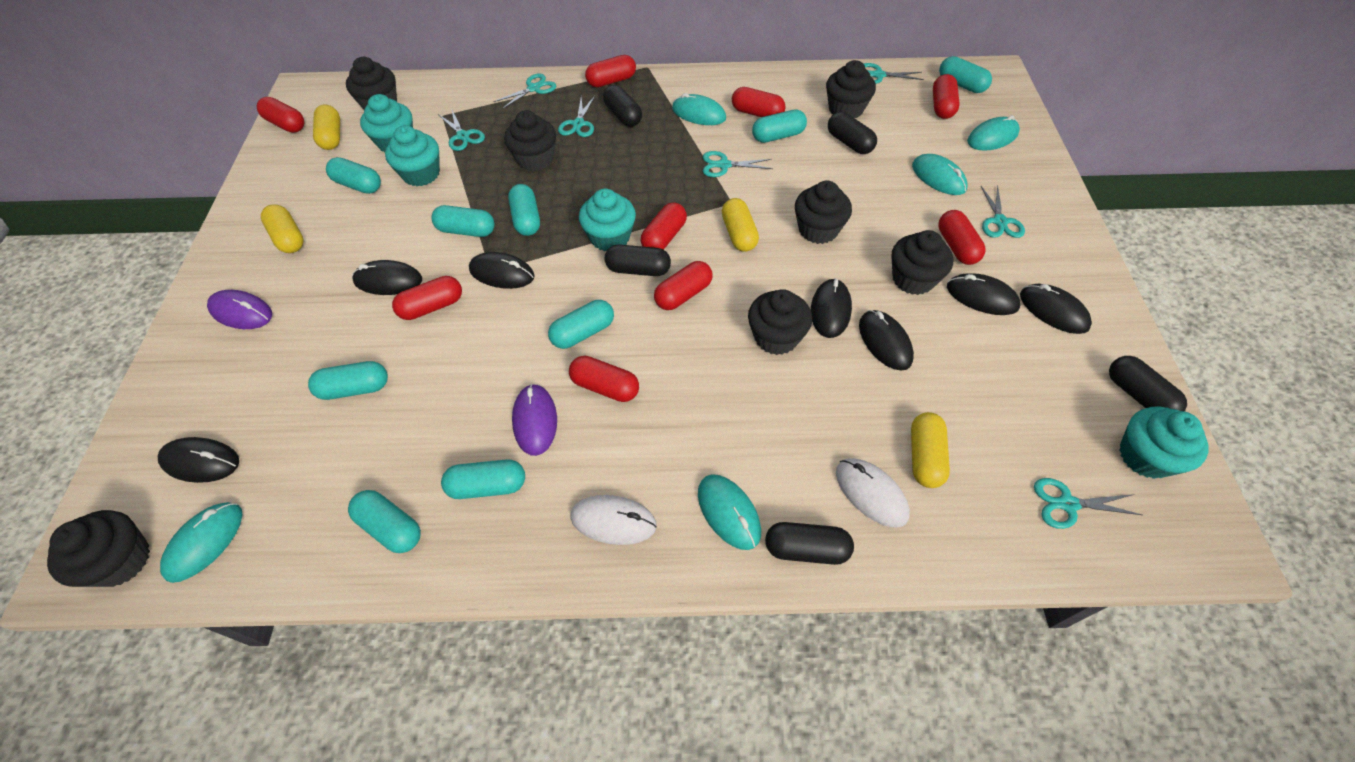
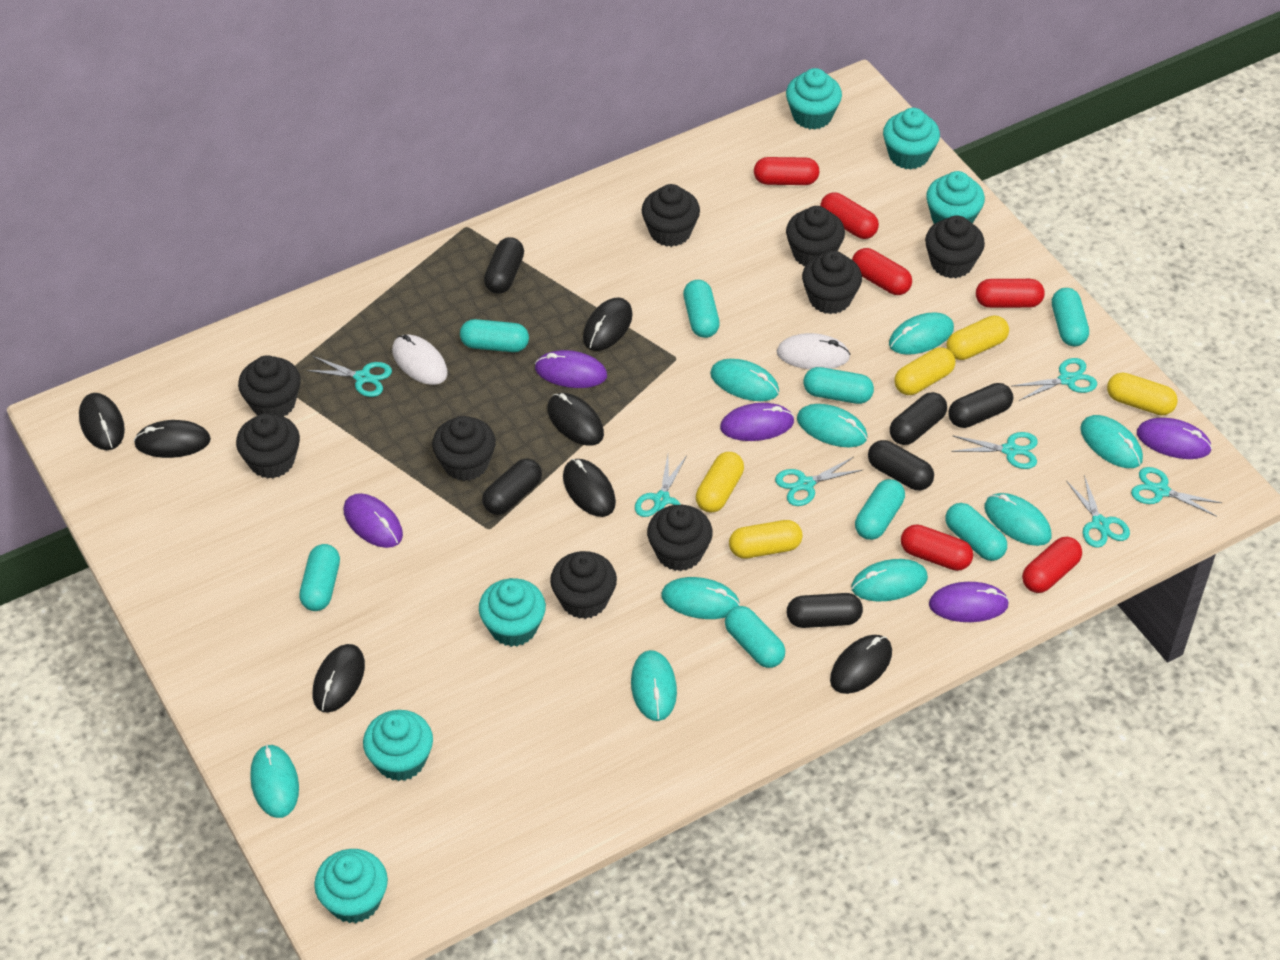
black capsule: [603,85,642,127] [605,245,671,276] [765,522,854,565] [828,112,877,154] [1109,356,1187,411] = 5 -> [482,459,542,515] [484,237,524,294] [787,593,863,628] [868,440,934,490] [890,392,947,445] [948,383,1013,428] = 6
black cupcake: [47,510,150,587] [346,57,397,109] [504,110,556,171] [748,289,812,355] [795,180,852,244] [826,60,876,118] [891,230,953,295] = 7 -> [236,413,300,479] [238,355,301,416] [432,416,496,481] [550,551,617,619] [642,184,700,247] [647,505,713,571] [786,206,845,266] [802,251,862,314] [925,215,985,279] = 9
purple mouse: [207,290,272,329] [512,384,557,456] = 2 -> [343,493,403,548] [535,350,607,388] [720,403,794,441] [929,582,1009,622] [1137,418,1212,459] = 5
red capsule: [257,97,304,133] [392,276,462,320] [569,356,639,402] [585,55,636,87] [640,202,687,250] [654,261,713,310] [732,87,785,117] [933,74,960,119] [938,210,986,265] = 9 -> [754,157,819,185] [820,192,879,239] [852,248,912,295] [901,524,973,571] [976,279,1045,308] [1022,537,1082,593] = 6
turquoise capsule: [308,361,388,400] [326,157,381,194] [348,490,421,553] [432,205,494,237] [441,459,525,499] [508,184,540,236] [548,300,614,349] [752,109,807,143] [939,56,992,93] = 9 -> [299,544,340,611] [460,319,529,352] [683,280,720,338] [725,606,785,668] [803,367,874,404] [855,479,905,540] [946,503,1007,561] [1052,288,1089,346] = 8
turquoise cupcake: [360,94,413,153] [385,125,440,186] [579,188,636,251] [1119,406,1209,479] = 4 -> [314,849,388,923] [363,710,433,781] [479,578,546,647] [786,68,842,129] [883,108,940,169] [926,171,985,224] = 6
turquoise mouse: [160,502,242,583] [672,93,726,125] [698,474,761,550] [912,154,968,195] [967,115,1020,151] = 5 -> [250,744,299,818] [631,650,677,721] [661,577,740,619] [710,359,779,401] [797,404,868,447] [851,559,928,602] [889,312,954,355] [984,493,1051,546] [1080,415,1143,468] = 9
yellow capsule: [261,204,303,253] [313,105,340,150] [722,198,759,252] [911,412,950,488] = 4 -> [696,452,744,512] [729,520,803,559] [894,347,955,395] [946,315,1009,360] [1107,373,1178,415] = 5

